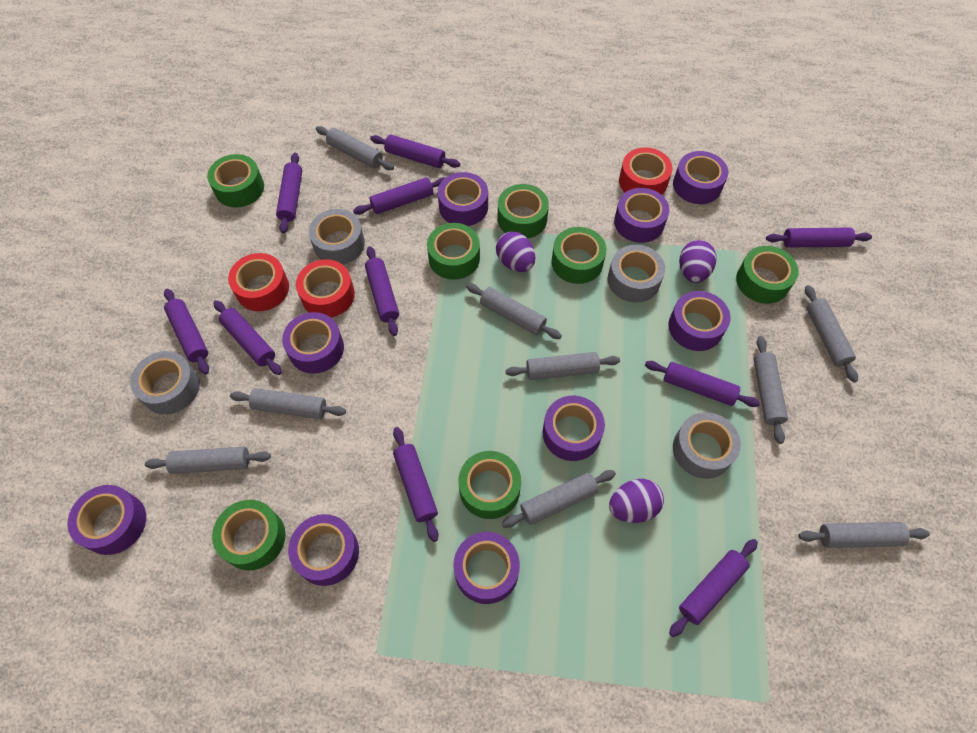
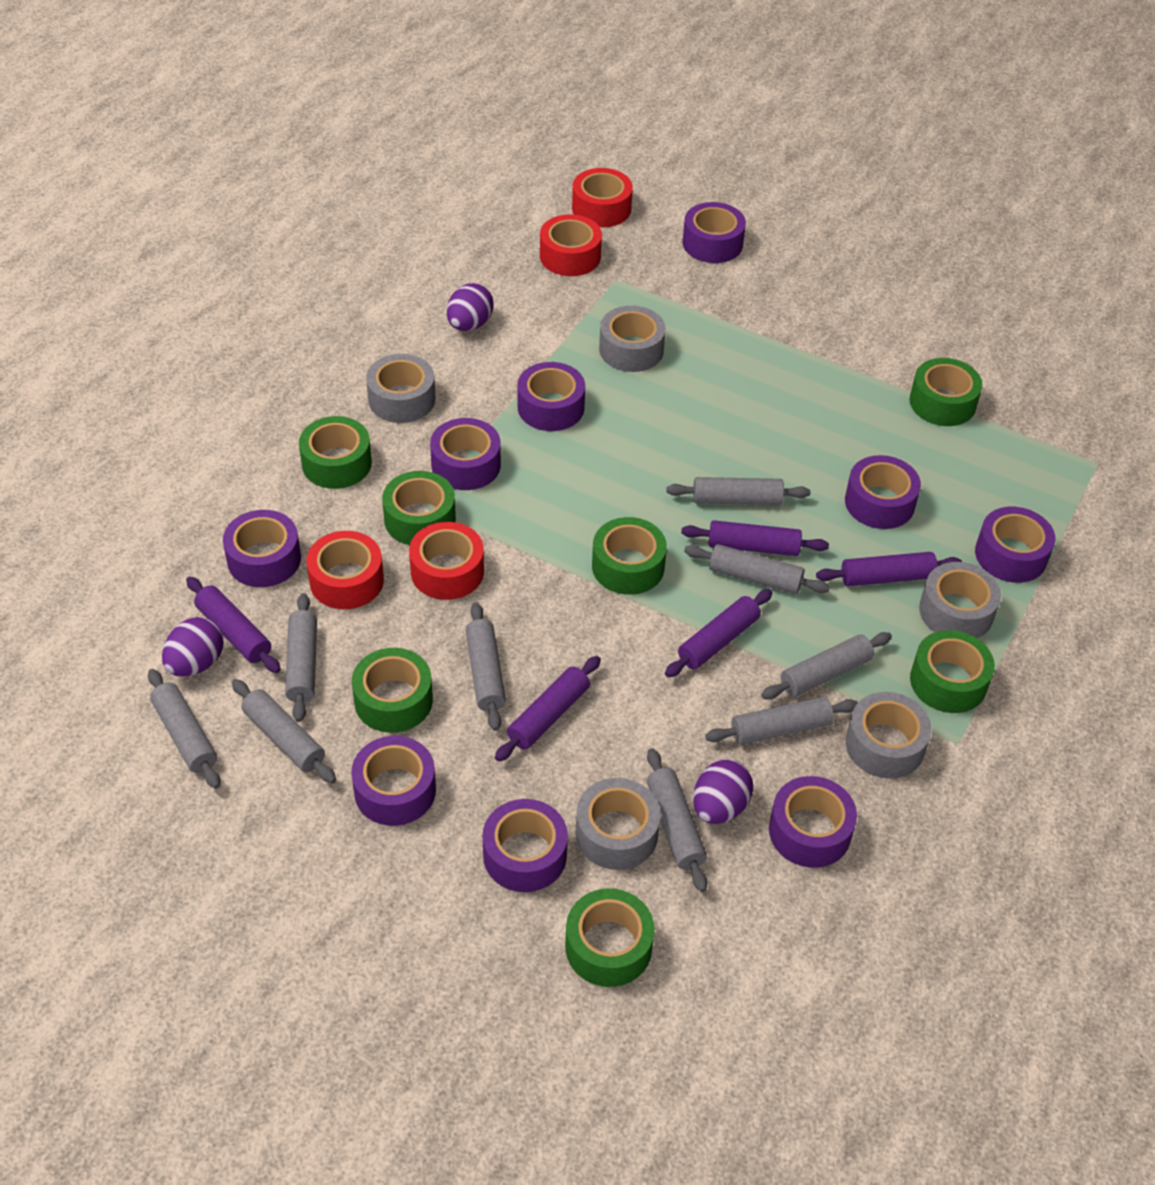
grey tape: [130,351,200,414] [309,209,365,264] [608,245,665,303] [673,412,741,479] = 4 -> [366,354,436,423] [575,778,661,870] [599,306,666,372] [845,692,932,779] [919,562,1001,638] = 5
purple rolling pin: [164,289,209,374] [213,300,282,375] [276,153,302,233] [353,177,445,215] [365,246,399,336] [370,134,460,168] [393,427,439,542] [645,361,760,407] [669,539,758,637] [766,227,872,248] = 10 -> [186,577,281,673] [495,656,601,762] [665,589,773,677] [681,520,829,556] [816,552,962,586] = 5
red tape: [228,253,289,311] [296,259,355,317] [619,147,673,195] = 3 -> [306,531,384,609] [409,522,484,600] [540,214,602,276] [572,168,633,227] = 4

